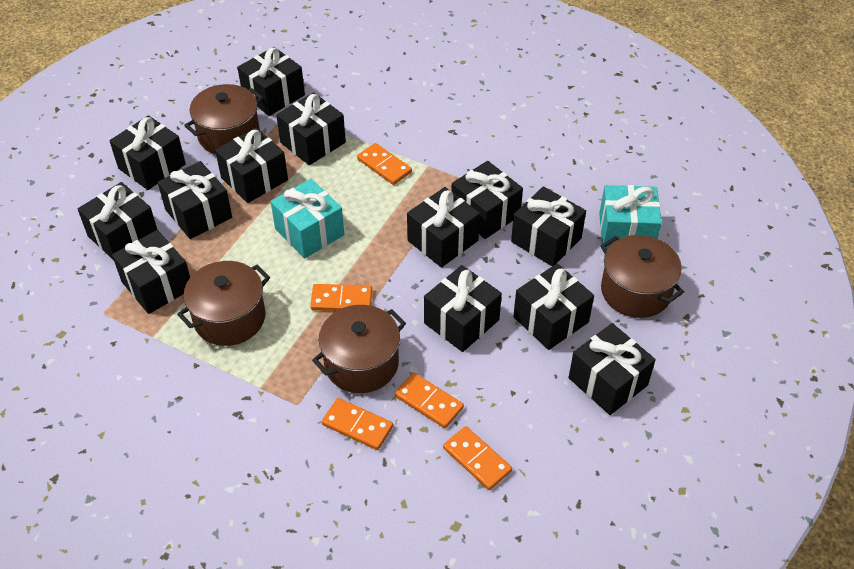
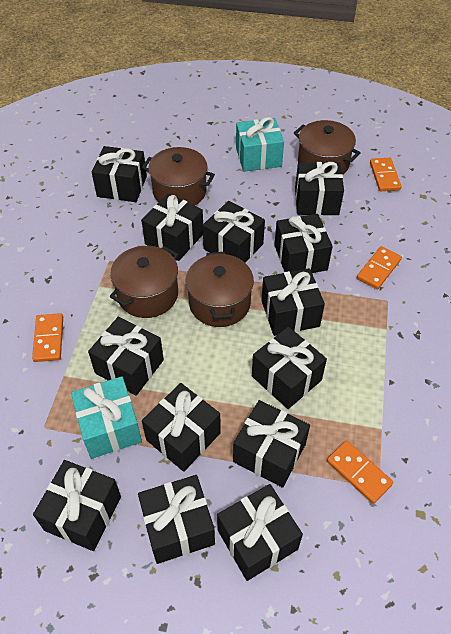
orange domino: [310,284,372,311] [322,398,393,450] [357,143,412,185] [395,373,464,428] [443,426,512,490] = 5 -> [32,313,63,362] [327,441,393,504] [357,246,402,289] [370,158,401,191] = 4

